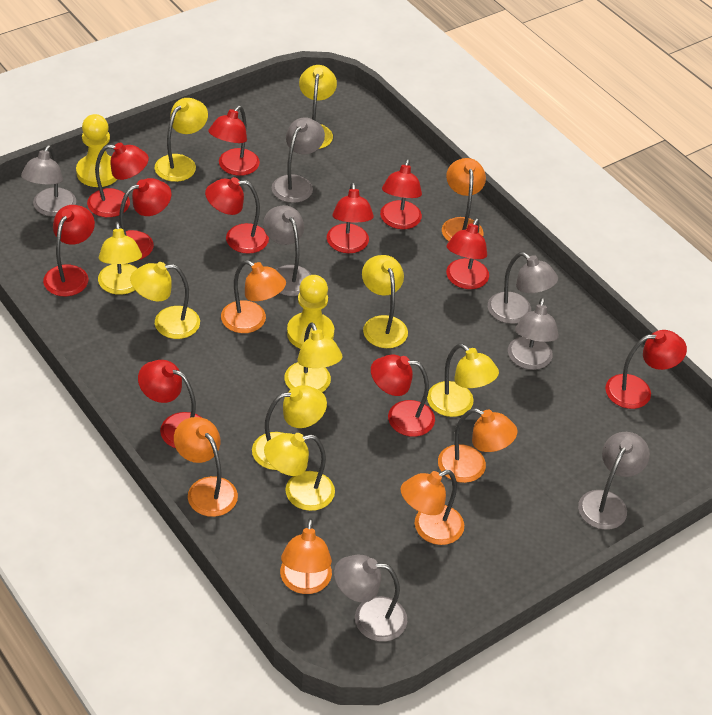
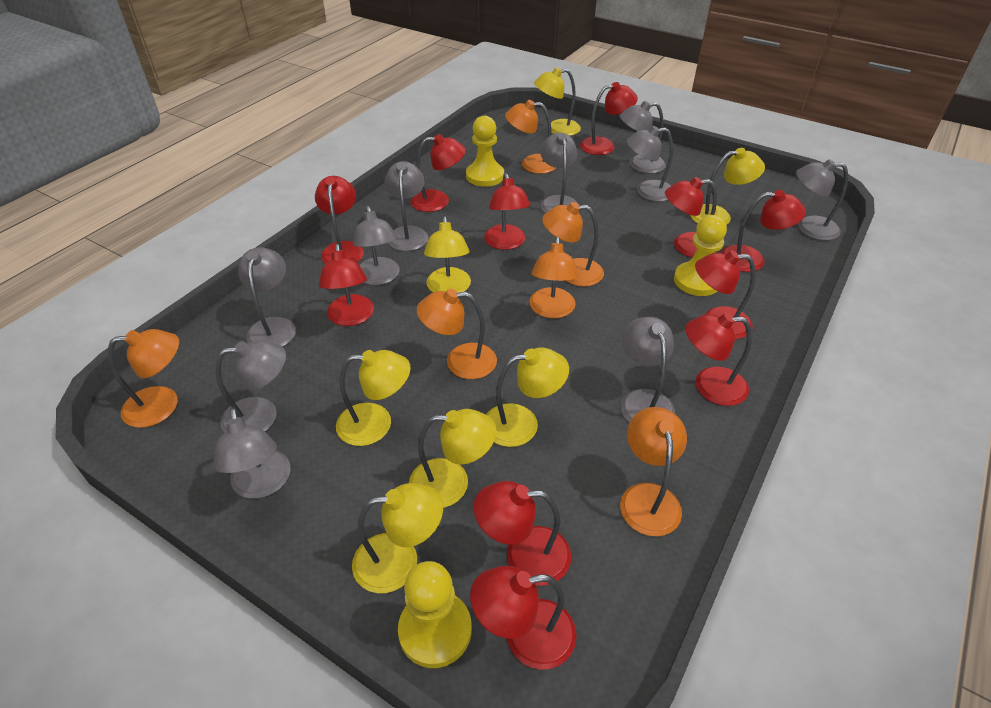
grey lamp: [21,145,76,217] [263,205,312,296] [272,117,325,203] [334,555,407,642] [488,252,558,324] [508,297,559,370] [578,432,650,530] = 7 -> [214,407,291,499] [216,340,286,433] [239,247,296,347] [353,206,400,285] [385,161,428,251] [540,133,579,213] [620,101,666,173] [621,317,675,423] [626,126,673,202] [796,159,848,240] = 10
yellow lamp: [98,222,142,295] [130,262,200,339] [155,98,208,182] [252,385,327,470] [264,433,335,511] [284,322,342,392] [299,65,337,149] [362,255,408,348] [427,344,499,417] = 9 -> [336,350,411,446] [352,483,443,593] [409,409,497,508] [424,216,471,293] [486,348,569,447] [534,68,581,136] [690,148,765,225] = 7
yellow pawn: [76,114,117,187] [287,275,334,349] = 2 -> [398,561,472,668] [466,116,504,187] [674,215,727,296] = 3

